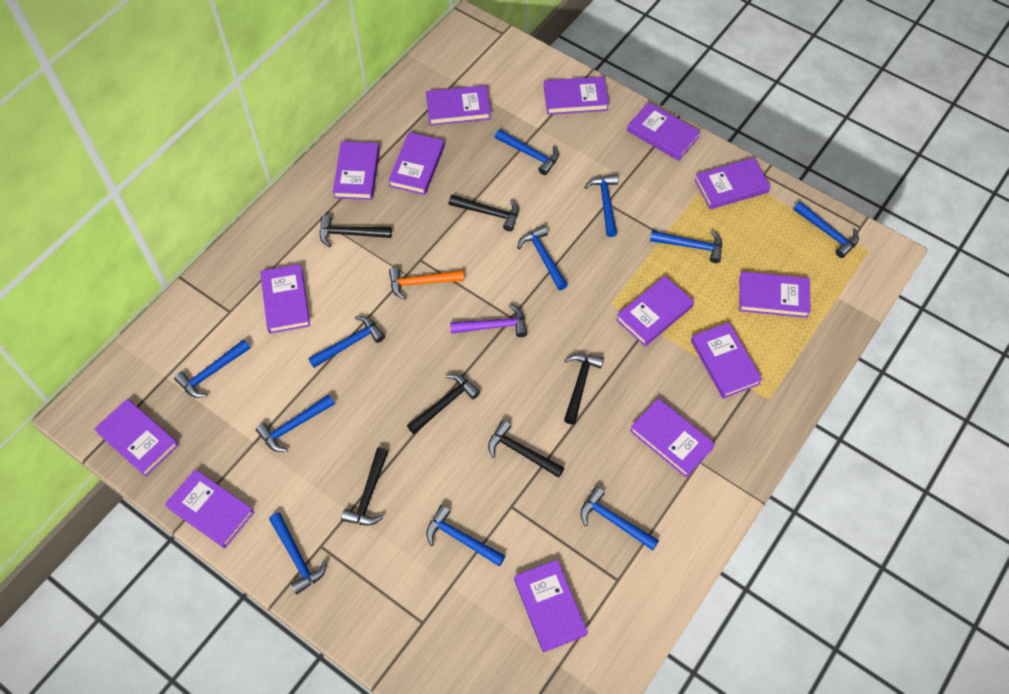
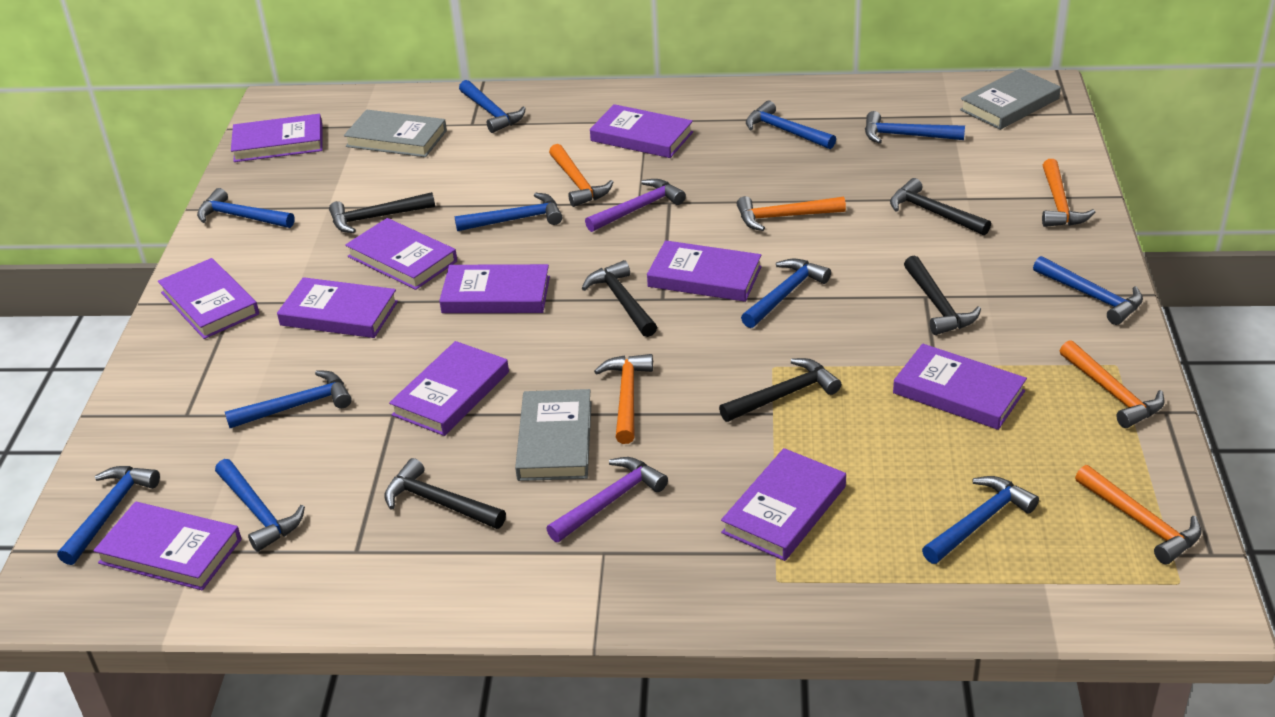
grey book: none = 0 -> [344,110,447,157] [515,389,592,481] [960,69,1061,130] = 3
orange hammer: [389,267,464,300] = 1 -> [549,144,614,207] [594,354,653,444] [737,196,846,231] [1042,159,1095,227] [1060,340,1164,428] [1075,465,1201,564] = 6
purple book: [94,399,179,477] [165,469,254,548] [260,264,310,334] [333,141,379,200] [388,132,445,195] [426,85,491,126] [514,560,588,653] [544,77,609,115] [616,276,694,346] [627,102,701,161] [630,398,715,477] [691,322,763,399] [695,158,771,209] [739,271,811,318] = 14 -> [93,502,242,590] [158,258,259,339] [231,114,323,162] [277,277,398,338] [345,218,457,290] [389,341,509,436] [439,264,550,313] [590,104,693,158] [647,240,762,302] [721,448,846,561] [893,344,1027,430] = 11
purple hammer: [450,304,527,337] = 1 -> [546,457,668,542] [585,179,686,232] = 2

